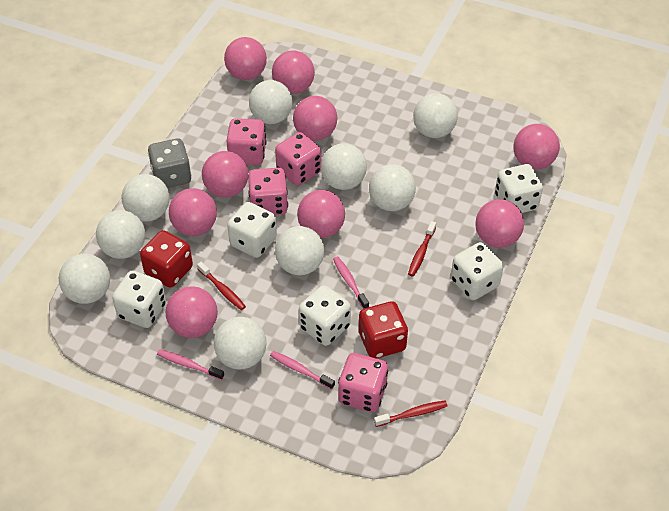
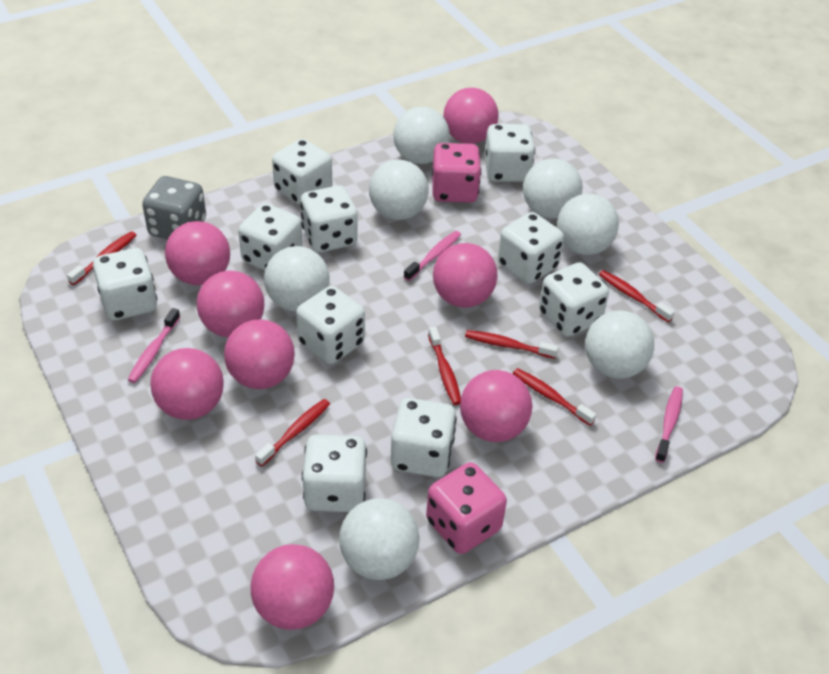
pink ball: [166,287,218,338] [169,188,217,236] [202,151,248,198] [224,37,267,80] [272,51,315,94] [293,96,337,141] [297,190,345,238] [475,199,524,248] [514,124,560,170] = 9 -> [150,348,224,420] [165,221,230,285] [197,271,264,337] [224,319,295,389] [251,544,334,630] [433,243,497,308] [443,88,499,144] [460,370,532,442] = 8
pink dice: [226,118,266,165] [248,168,288,215] [275,132,322,186] [338,353,388,412] = 4 -> [426,462,507,554] [432,143,481,203] = 2
red dice: [140,230,193,288] [359,301,408,359] = 2 -> none = 0
red toothbrush: [197,262,246,310] [374,401,447,427] [408,221,436,276] = 3 -> [67,231,137,285] [255,399,330,466] [428,326,461,405] [465,330,558,359] [513,368,597,426] [599,270,675,322] = 6
white ball: [59,254,110,304] [96,210,146,259] [121,174,170,222] [214,317,266,370] [249,80,293,124] [275,226,324,275] [321,144,367,190] [369,164,416,211] [413,93,458,138] = 9 -> [264,246,330,312] [339,498,420,580] [369,160,428,220] [393,107,450,164] [523,158,583,218] [557,194,619,255] [585,310,654,379] = 7
white dice: [112,271,166,328] [227,202,277,258] [299,285,351,346] [451,242,504,300] [495,164,543,213] = 5 -> [93,248,157,320] [238,204,303,270] [272,139,332,205] [296,286,365,364] [300,185,358,253] [302,435,367,512] [391,398,457,477] [484,124,535,182] [498,212,564,284] [539,262,609,337] = 10

